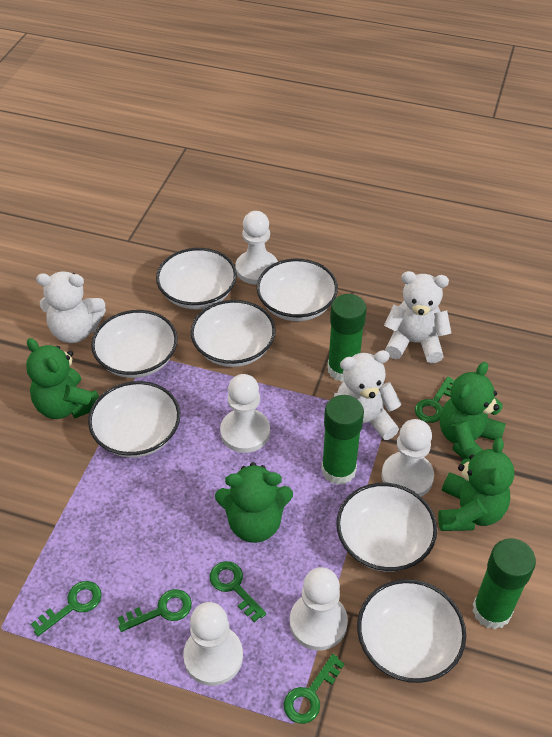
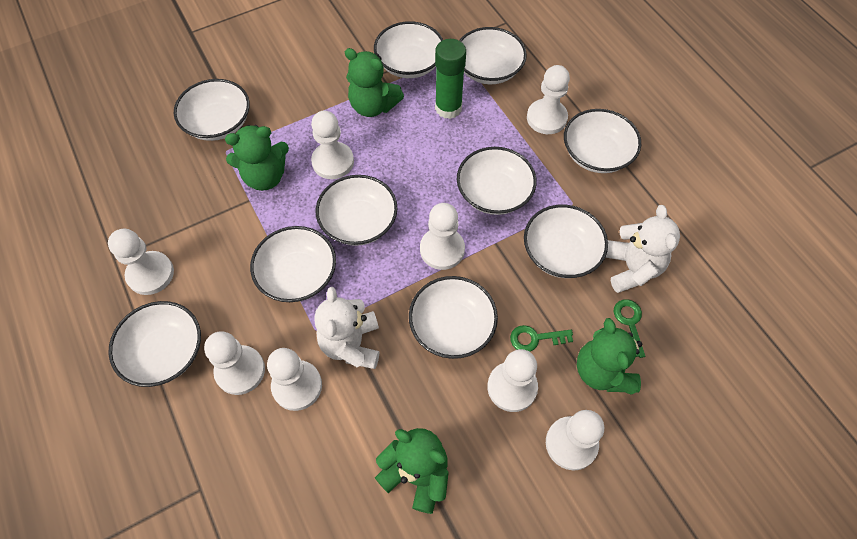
green glue stick: [321,395,364,485] [328,294,367,382] [473,538,536,629] = 3 -> [435,39,466,119] = 1
green key: [31,581,102,636] [117,589,192,632] [210,561,266,622] [284,654,345,724] [415,376,455,423] = 5 -> [510,325,573,352] [614,299,645,358] = 2
white bowl: [88,381,180,458] [91,310,178,378] [156,248,237,309] [191,300,276,367] [256,259,338,321] [336,483,437,572] [357,579,466,683] = 7 -> [108,301,201,387] [174,79,250,141] [250,226,336,302] [316,175,397,246] [374,21,443,78] [409,276,498,359] [457,147,536,215] [459,27,527,84] [524,204,608,278] [564,109,641,173] = 10
white pawn: [183,602,243,686] [220,374,270,453] [235,211,278,285] [290,567,348,650] [382,419,434,496] = 5 -> [108,228,174,295] [204,331,265,395] [267,348,322,411] [311,111,354,179] [420,203,465,270] [487,349,538,412] [527,65,570,134] [546,410,604,471] = 8
white teddy bear: [36,271,106,343] [334,350,402,440] [384,271,452,363] = 3 -> [314,287,379,369] [605,205,680,293] = 2

